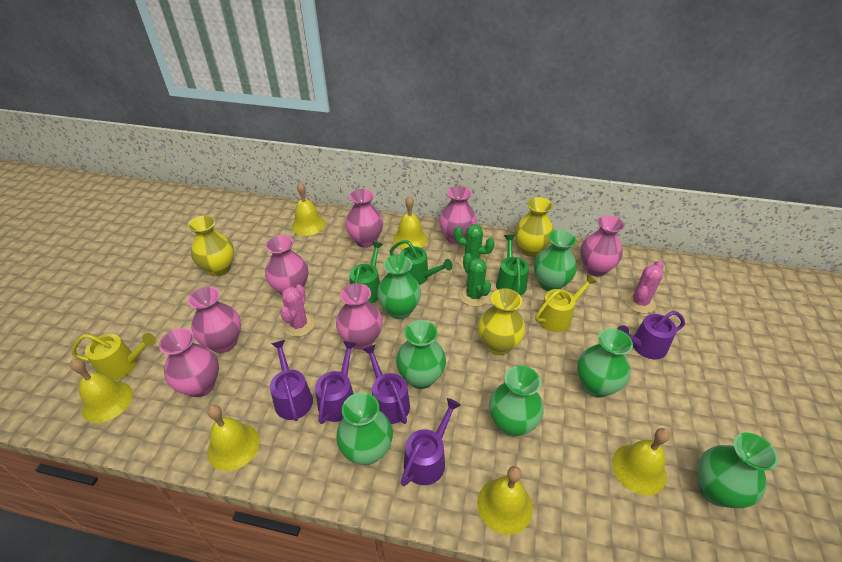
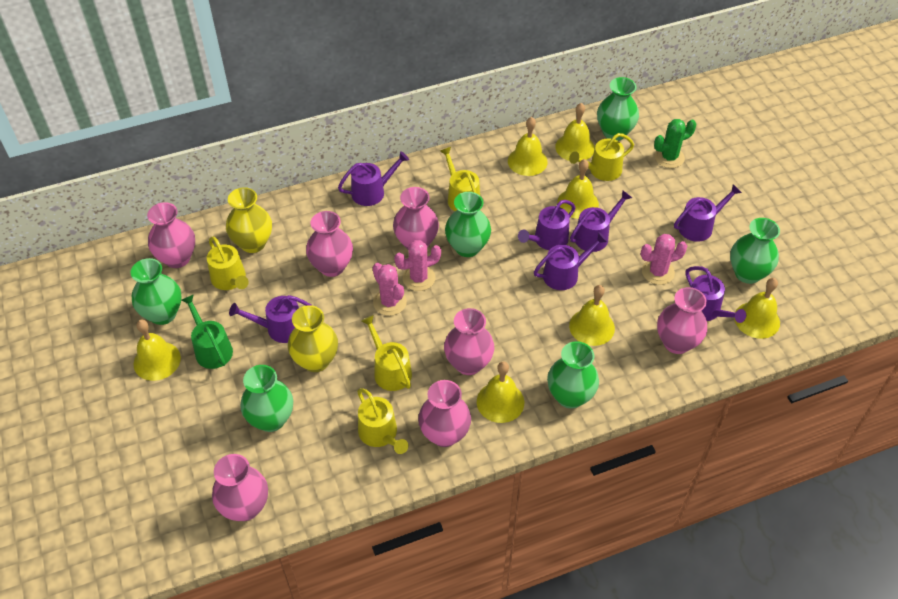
green cactus: [454,224,495,268] [460,253,491,307] = 2 -> [654,119,696,168] = 1
green vase: [336,392,393,465] [377,255,421,319] [396,320,446,389] [489,365,544,437] [534,230,577,291] [577,328,633,398] [697,433,778,508] = 7 -> [131,258,182,325] [240,365,293,432] [445,192,491,257] [547,341,599,409] [597,77,639,141] [730,218,780,284] = 6
green watering can: [350,242,383,303] [390,240,453,285] [496,235,529,296] = 3 -> [181,294,233,369] = 1
pink cactus: [280,285,315,337] [625,261,664,313] = 2 -> [373,263,407,316] [394,240,441,291] [641,234,687,285] = 3
purple watering can: [270,340,313,421] [315,341,357,424] [362,344,410,424] [401,398,461,486] [617,311,685,359] = 5 -> [229,295,313,343] [338,151,409,206] [518,200,576,250] [534,232,608,290] [570,190,632,252] [674,184,742,242] [685,266,746,323] = 7
yellow bell: [70,359,133,423] [207,405,260,471] [292,182,325,236] [393,196,428,249] [477,466,533,535] [612,428,670,495] = 6 -> [133,320,181,381] [477,362,524,423] [508,117,548,176] [555,103,595,161] [557,159,599,219] [569,285,615,346] [734,278,780,339] = 7
yellow vase: [188,215,234,277] [478,288,525,355] [515,197,554,257] = 3 -> [226,187,272,253] [288,305,338,372] = 2
yellow watering can: [72,333,156,380] [535,274,597,332] = 2 -> [207,237,249,290] [357,388,408,454] [361,315,412,391] [440,147,480,211] [569,133,634,181] = 5

